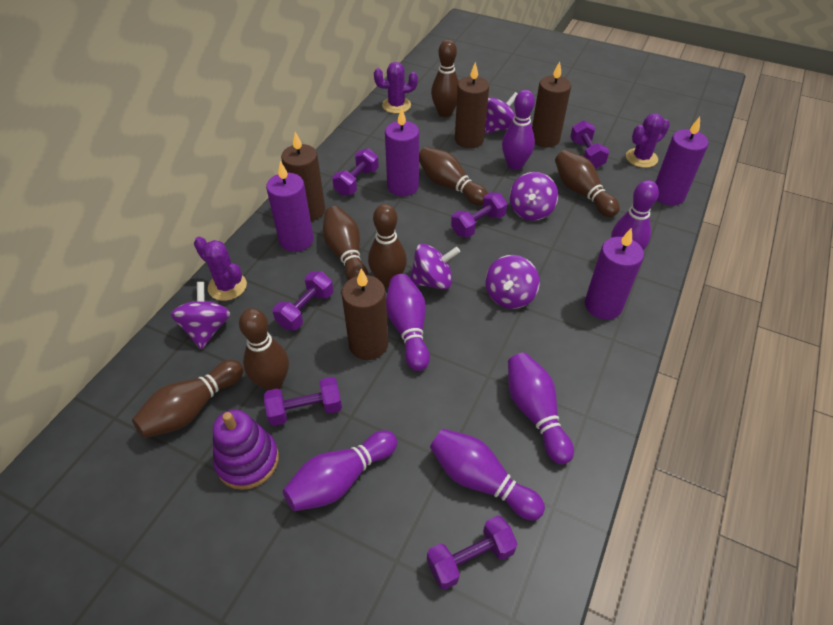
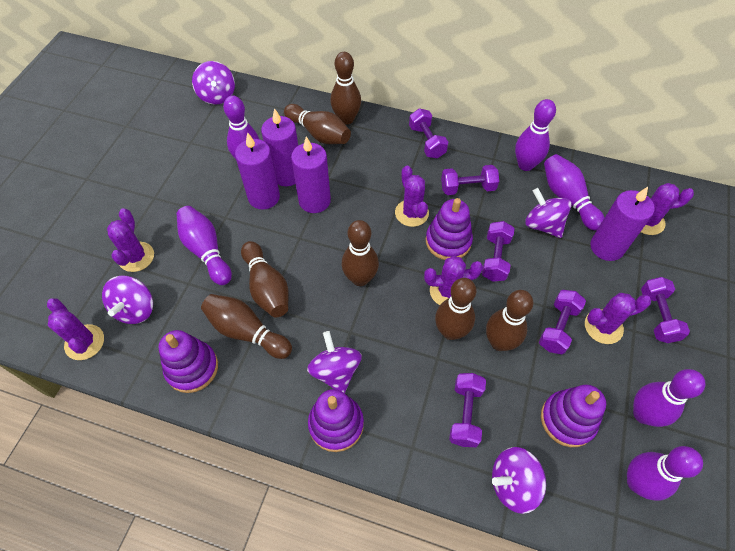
brown candle: [281,132,325,221] [342,269,388,360] [455,62,489,148] [532,61,571,147] = 4 -> none = 0
purple cactus: [194,237,247,301] [374,62,418,114] [626,113,670,168] = 3 -> [47,298,104,360] [107,208,154,272] [395,166,429,227] [424,256,483,305] [585,293,651,344] [641,183,694,235] = 6
purple stacking toy: [213,410,279,490] = 1 -> [159,330,218,393] [308,389,364,452] [426,198,473,260] [541,385,606,447] = 4

